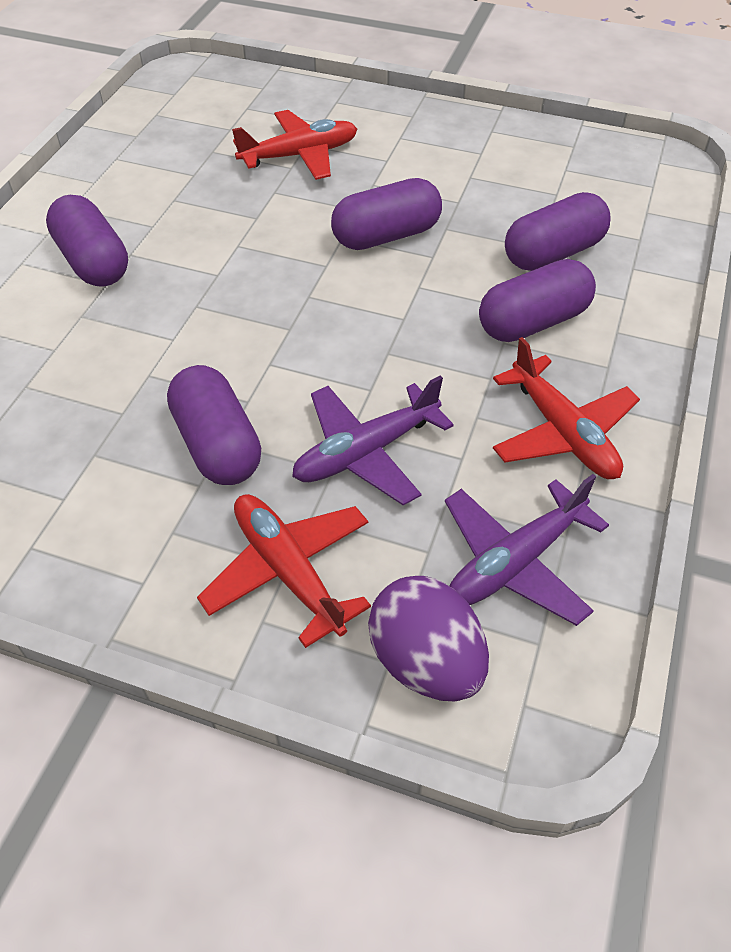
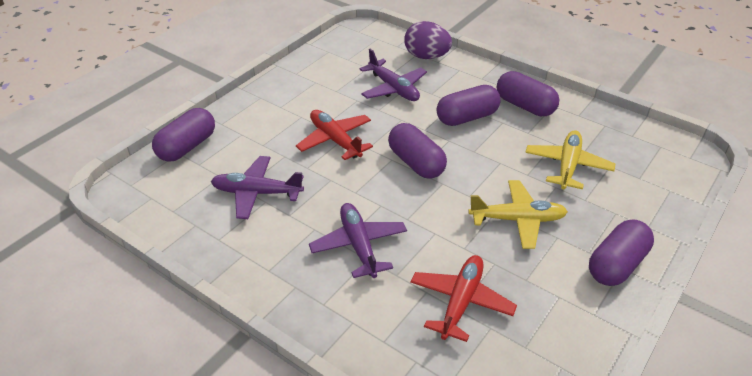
purple plane: [292,376,454,505] [445,474,609,626] = 2 -> [211,156,304,219] [309,203,407,278] [360,49,427,101] = 3
red plane: [197,494,371,648] [232,110,357,180] [493,337,640,479] = 3 -> [296,110,373,160] [410,255,517,342] = 2
yellow plane: none = 0 -> [468,180,568,249] [525,130,615,189] = 2

